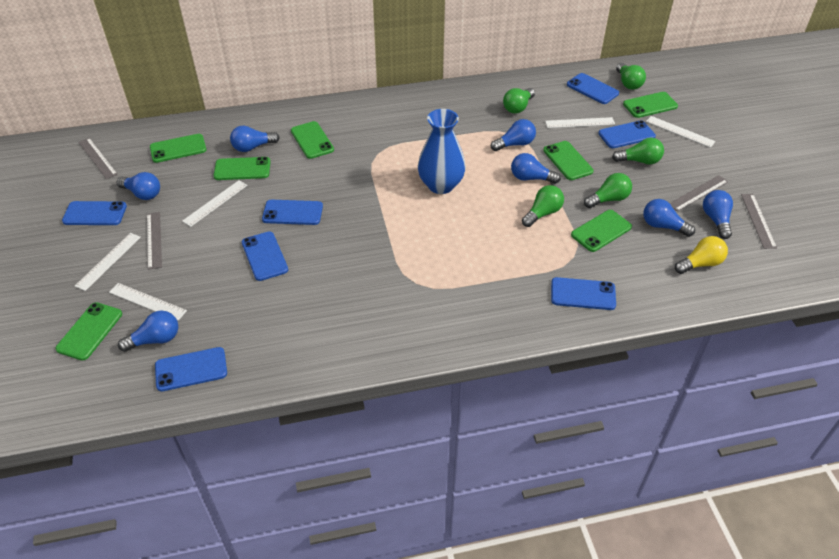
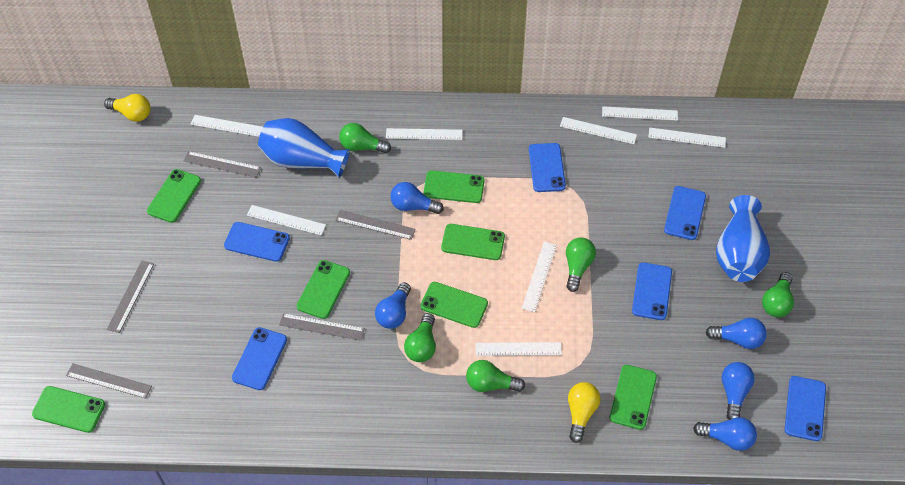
blue light bulb: [117,172,160,200] [118,310,178,352] [230,126,280,152] [491,119,536,151] [511,153,561,184] [643,199,695,237] [703,190,733,239] = 7 -> [375,282,411,329] [390,182,444,214] [693,417,757,451] [706,318,767,349] [722,362,755,420] = 5
blue phone: [62,201,127,225] [155,347,227,391] [242,231,288,281] [262,200,323,225] [551,277,616,310] [567,73,619,104] [598,120,656,148] = 7 -> [224,222,290,262] [232,327,287,390] [529,143,566,192] [632,262,672,320] [664,186,706,240] [785,376,826,441] = 6
blue vase: [418,109,466,194] = 1 -> [258,118,350,178] [716,195,770,282] = 2
grey ruler: [78,138,118,179] [147,212,162,270] [670,175,728,212] [741,194,777,249] = 4 -> [66,363,152,399] [107,261,154,333] [184,151,261,177] [279,313,365,341] [335,210,416,240] = 5
white ruler: [75,233,141,291] [109,283,187,321] [182,180,248,227] [545,117,615,128] [646,116,715,148] = 5 -> [191,115,263,137] [247,205,326,235] [386,128,463,140] [476,342,562,356] [522,242,557,312] [560,117,637,144] [602,106,678,121] [648,128,726,148] = 8
yellow light bulb: [675,236,728,274] = 1 -> [104,94,151,122] [568,382,601,443] = 2

